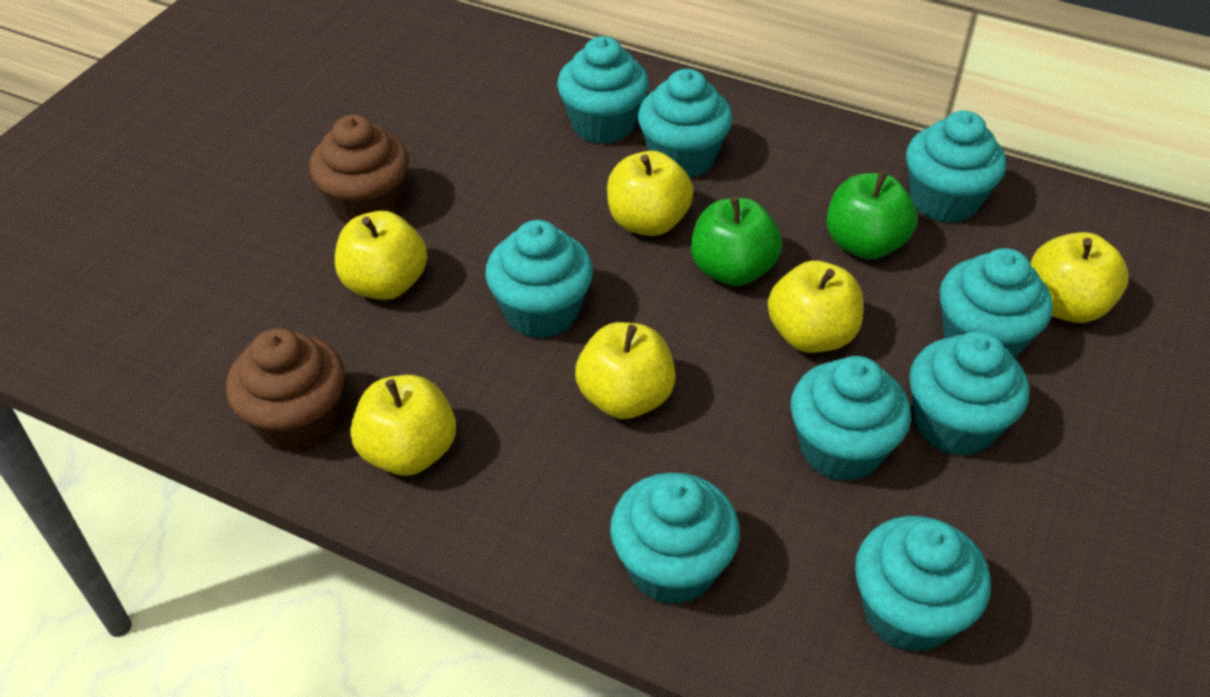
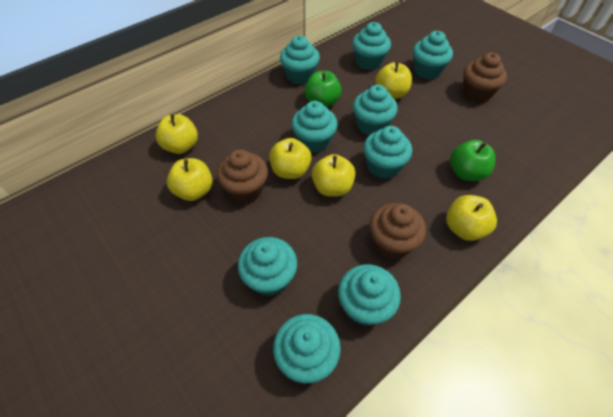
brown cupcake: [226,328,345,453] [309,115,409,224] = 2 -> [217,149,268,203] [370,203,426,259] [463,53,507,103] = 3

